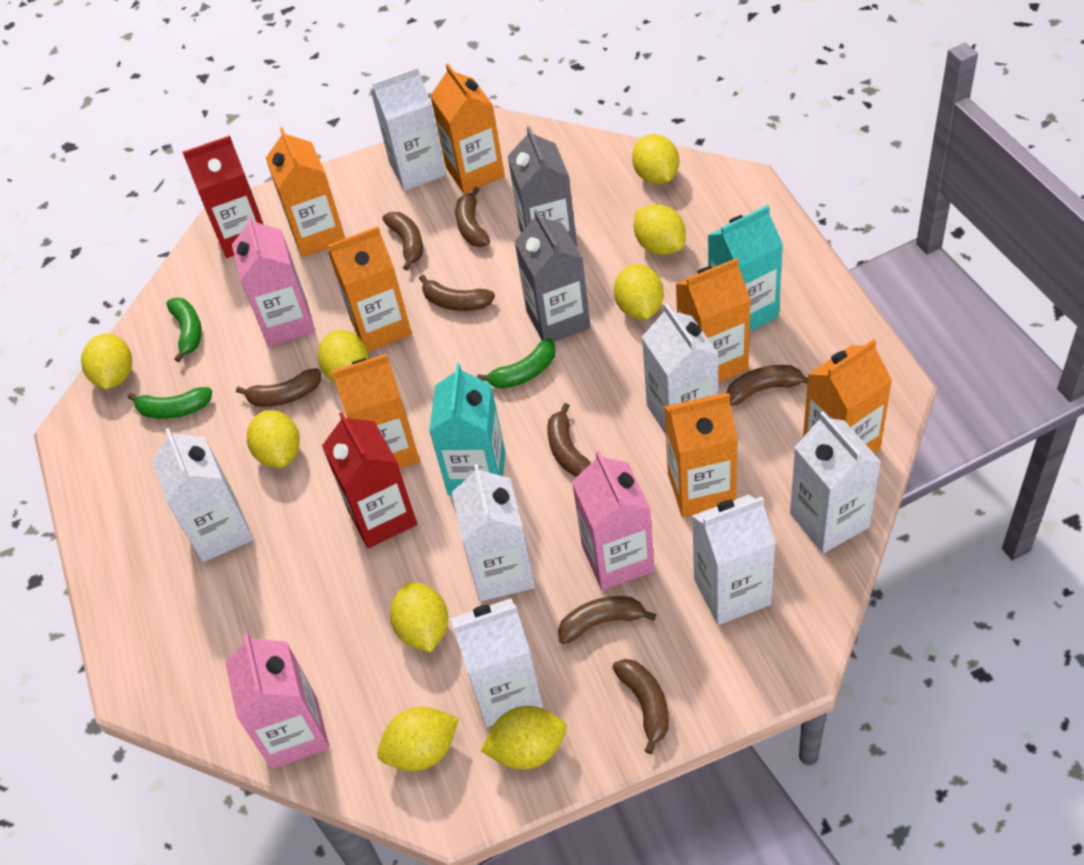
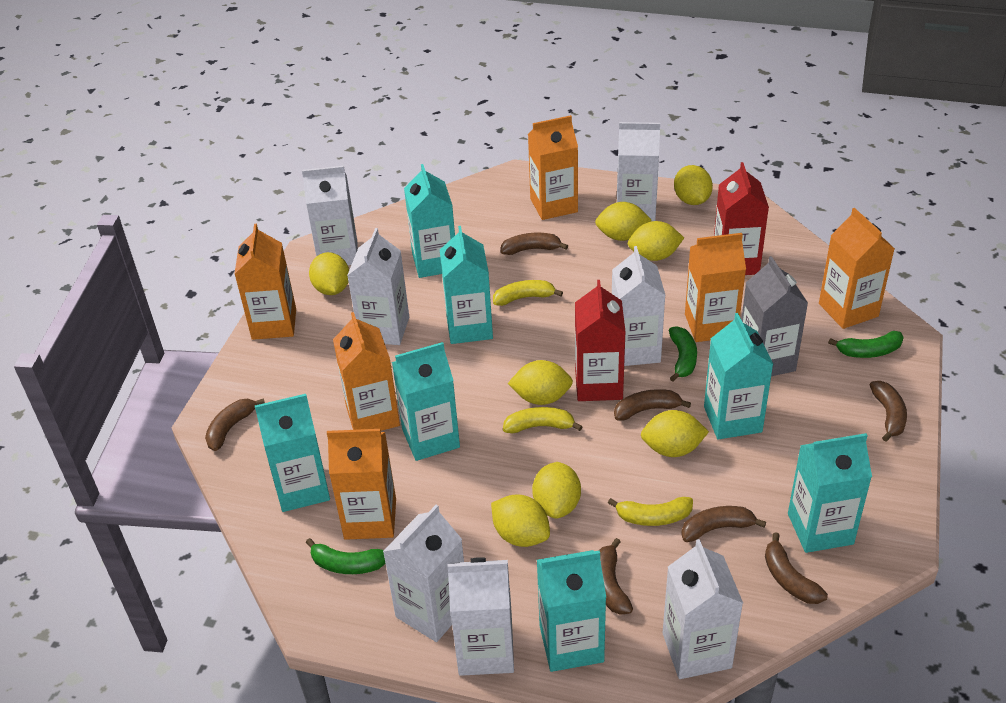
brown banana: [236,368,321,407] [382,212,423,271] [419,275,495,311] [455,187,490,247] [547,403,591,477] [558,596,656,644] [612,659,669,754] [726,365,808,406] = 8 -> [205,398,265,451] [501,233,568,255] [600,538,633,615] [614,389,691,421] [681,506,766,542] [765,532,828,604] [870,381,907,442] = 7
grey carton: [508,126,577,247] [514,209,591,342] = 2 -> [741,256,808,376] = 1
orange carton: [266,127,345,257] [328,226,412,352] [332,354,420,469] [430,64,505,194] [664,393,738,517] [676,258,751,383] [803,339,892,453] = 7 -> [234,224,296,340] [327,429,396,540] [333,312,400,431] [528,115,578,220] [685,233,746,342] [819,208,895,329] = 6
pink carton: [225,633,330,769] [232,215,315,346] [572,451,655,590] = 3 -> none = 0
turquoise carton: [429,363,505,495] [708,205,783,332] = 2 -> [255,394,330,512] [392,342,460,461] [404,164,455,278] [440,226,493,344] [537,550,606,672] [704,313,773,439] [788,433,872,553] = 7
yellow banana: none = 0 -> [493,280,563,306] [503,407,583,433] [608,497,693,526] = 3
yellow lemon: [81,333,132,389] [247,410,300,468] [318,330,369,382] [377,707,459,771] [390,582,448,652] [481,706,567,770] [614,264,664,320] [632,134,679,184] [634,204,686,255] = 9 -> [309,252,349,295] [491,494,550,547] [508,360,573,405] [532,462,581,518] [595,202,652,241] [628,221,684,261] [641,410,709,457] [674,165,713,205] = 8

